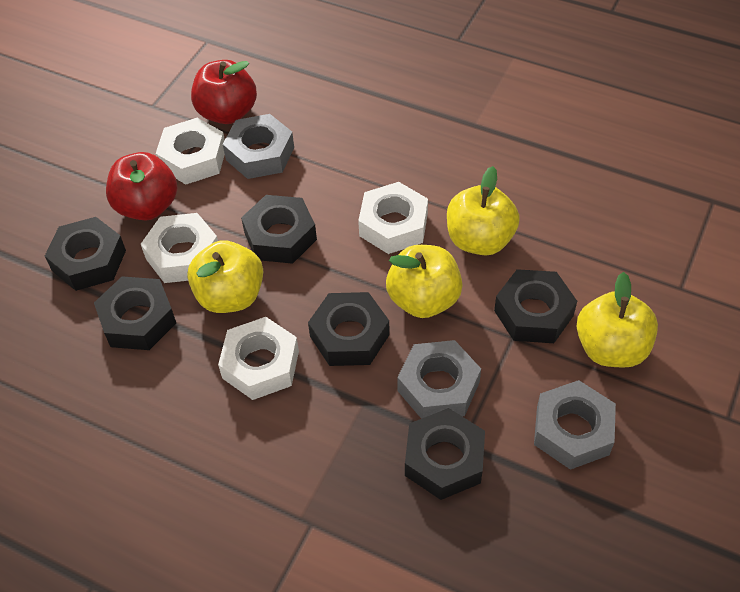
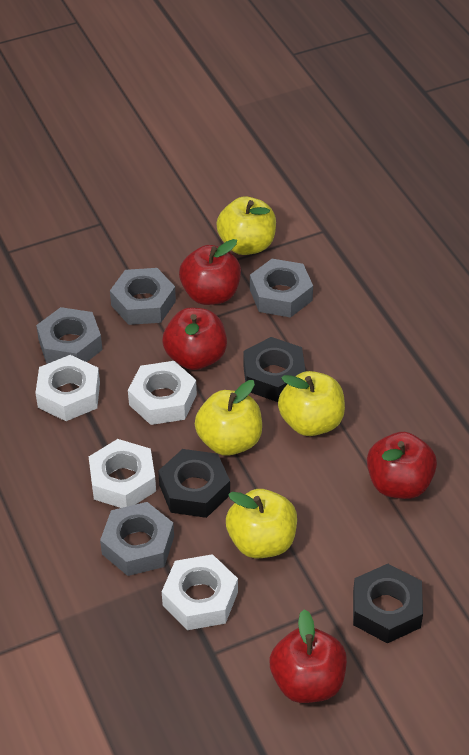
black nut: [45,217,126,291] [94,276,176,350] [241,195,317,264] [308,292,390,366] [405,408,485,500] [494,269,577,343] = 6 -> [158,449,230,518] [243,337,306,402] [353,564,423,643] = 3
grey nut: [223,114,294,179] [397,340,481,419] [534,380,616,470] = 3 -> [36,307,102,364] [100,502,174,576] [110,268,176,325] [250,259,313,318] = 4
red apple: [106,152,177,220] [191,60,257,124] = 2 -> [162,308,227,370] [179,239,241,305] [269,609,347,703] [367,432,437,499] = 4

